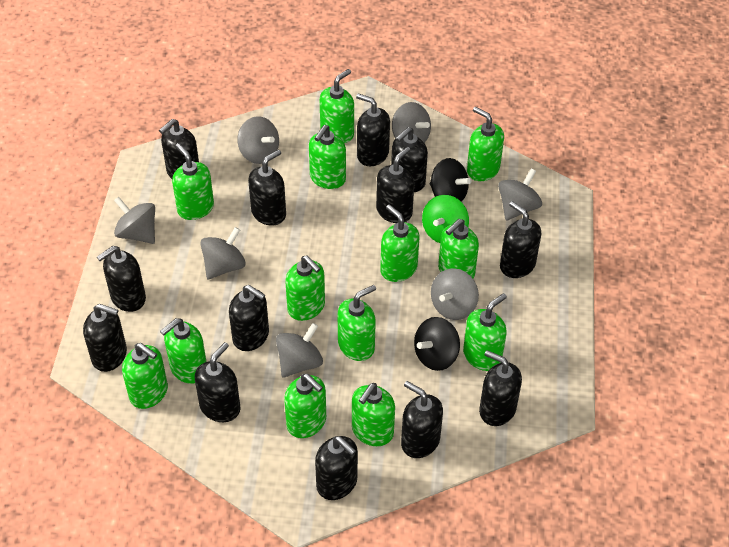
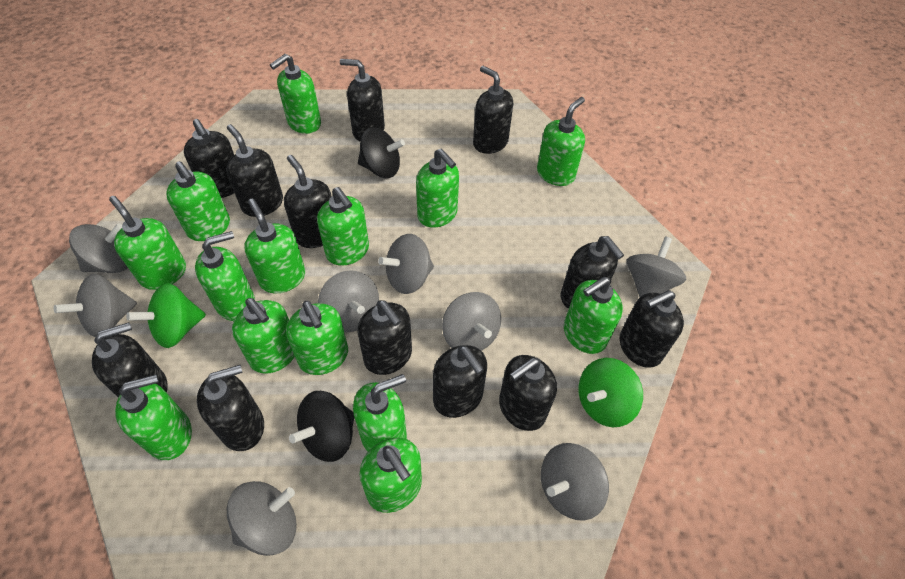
black soap dispenser: [83,304,127,372] [97,246,146,312] [159,119,199,179] [195,342,240,422] [229,285,269,351] [248,150,286,226] [315,436,358,500] [356,93,390,166] [376,147,414,223] [391,127,428,192] [401,381,443,458] [479,350,522,426] [500,201,541,278] = 13 -> [92,322,168,398] [184,119,234,198] [197,365,264,451] [226,124,283,217] [284,155,332,248] [340,59,385,141] [357,300,412,375] [433,345,487,418] [473,66,513,154] [499,355,557,431] [561,236,624,309] [619,290,684,368] = 12
green soap dispenser: [122,343,168,409] [160,318,206,384] [172,143,214,220] [284,374,326,438] [285,255,325,321] [309,125,346,189] [320,69,354,143] [338,285,376,361] [352,383,395,446] [380,204,419,282] [438,219,479,278] [463,293,507,371] [467,107,504,181] = 13 -> [109,196,186,290] [115,374,192,460] [166,161,230,241] [195,231,255,321] [232,298,295,374] [244,199,305,293] [270,54,321,134] [286,301,348,375] [317,187,369,266] [353,374,407,452] [360,438,422,513] [416,149,459,228] [537,97,585,186] [564,277,623,354] = 14
green spinning top: [422,195,469,243] = 1 -> [126,283,206,348] [579,358,643,427] = 2
grey spinning top: [114,197,155,244] [200,227,245,279] [237,116,279,164] [276,323,323,378] [392,102,431,143] [431,268,479,320] [498,169,542,221] = 7 -> [54,274,137,337] [69,223,128,273] [227,481,297,556] [318,270,379,332] [378,234,434,294] [442,292,501,351] [541,443,609,520] [627,236,687,297] = 8

